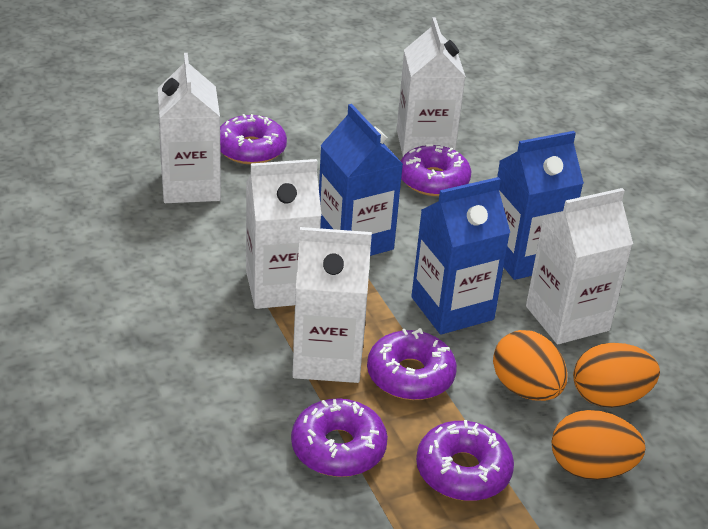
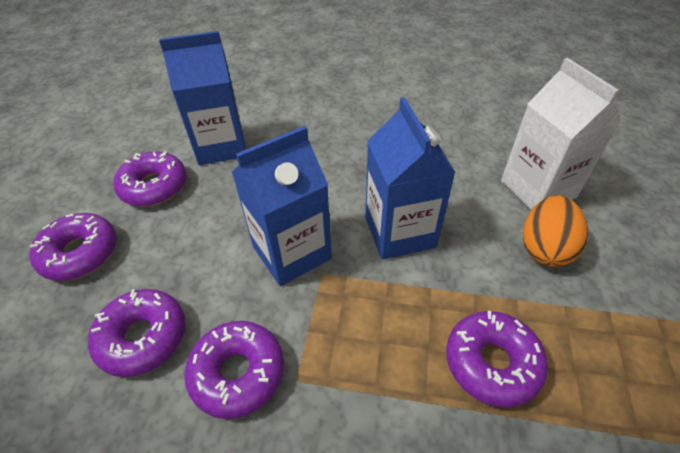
orange egg: [493,330,568,401] [551,410,646,480] [573,343,660,408] = 3 -> [523,195,588,267] = 1
white carton: [158,53,221,203] [246,159,321,309] [292,227,372,383] [397,17,466,156] [526,188,633,344] = 5 -> [501,58,621,210] = 1

